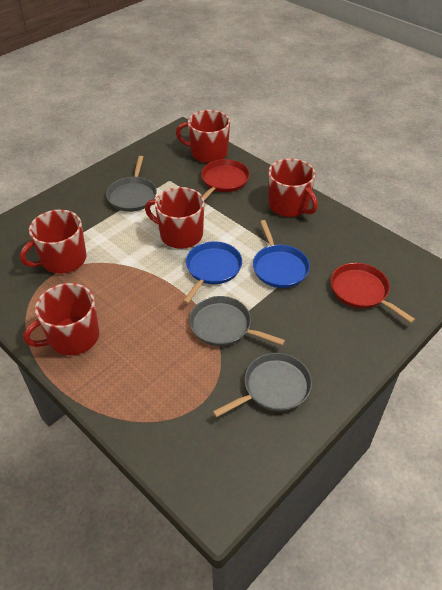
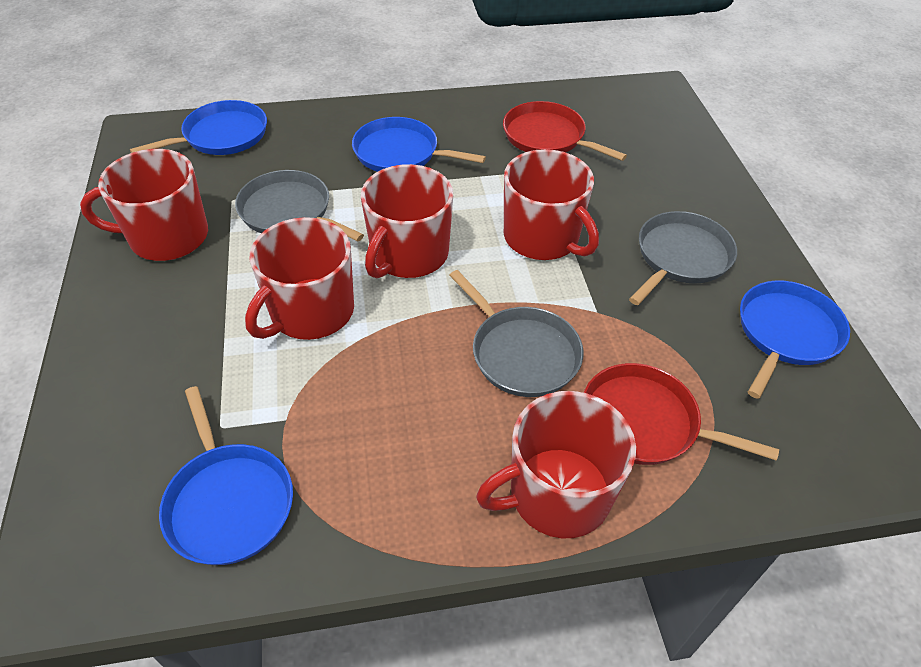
blue pan: [183,241,242,304] [253,220,310,288] = 2 -> [130,100,267,155] [159,386,293,565] [352,117,486,172] [740,281,850,399] = 4

